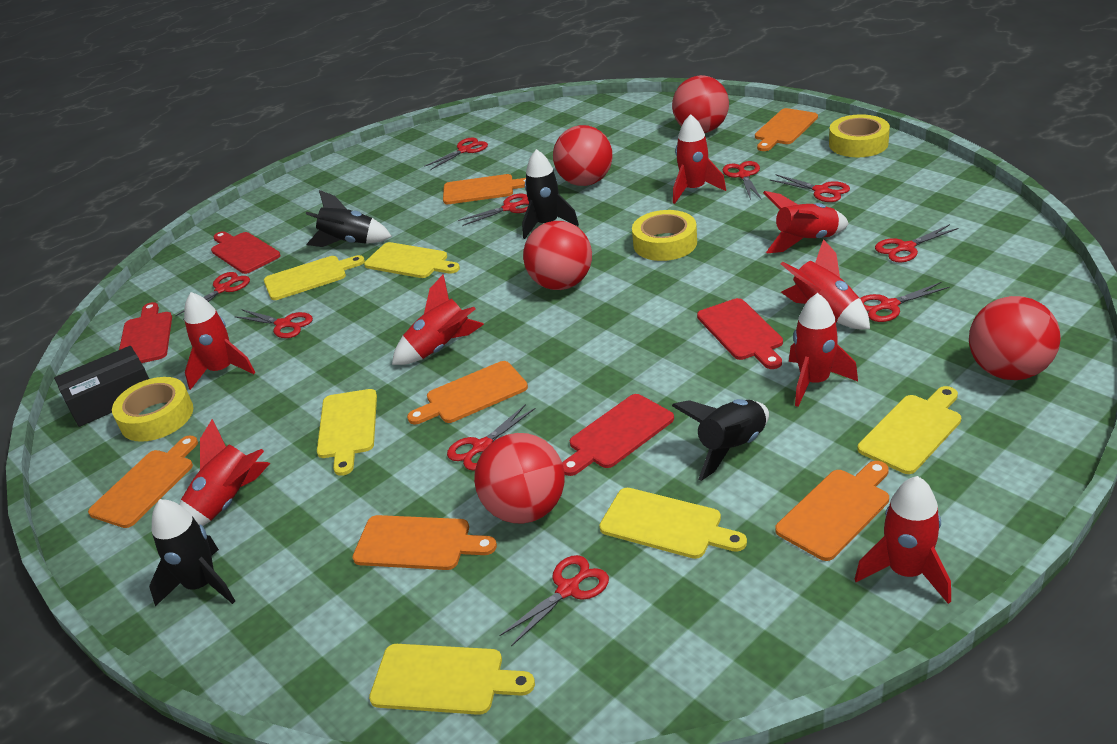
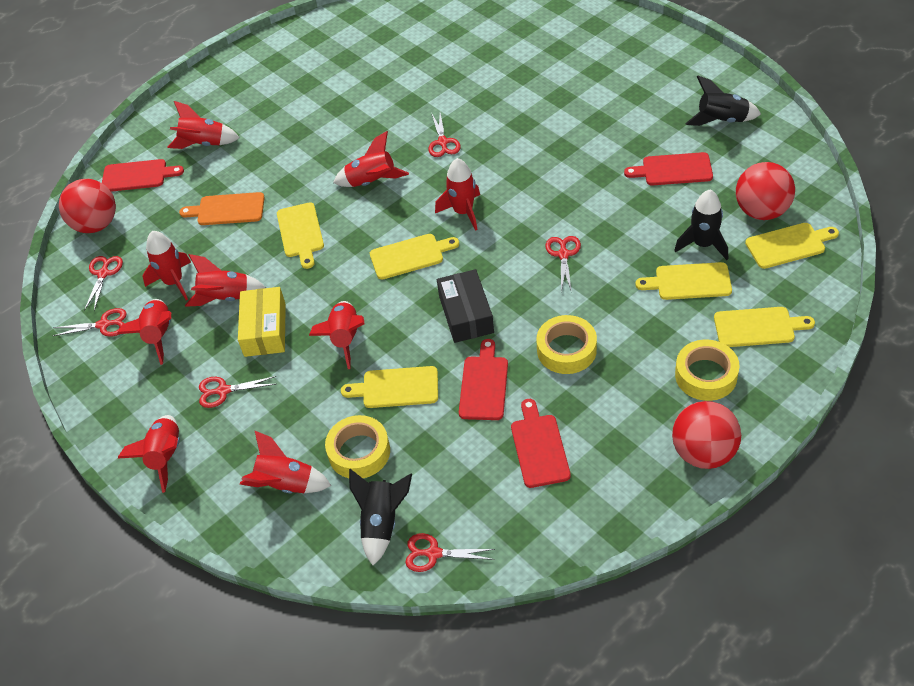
black rocket: [149,499,235,606] [306,190,392,247] [522,149,579,239] [672,399,769,481] = 4 -> [349,469,412,565] [674,190,728,260] [685,76,761,126] = 3
orange cutting board: [88,435,198,528] [352,515,497,570] [407,361,528,424] [443,174,526,204] [755,108,818,151] [775,461,889,561] = 6 -> [179,192,265,225] = 1
red ball: [474,433,565,524] [523,221,592,290] [553,125,613,186] [672,75,729,133] [969,296,1061,380] = 5 -> [59,179,116,233] [672,401,741,469] [736,162,795,220] = 3
red rocket: [179,419,270,526] [184,292,255,390] [392,275,484,365] [673,114,726,204] [763,191,849,253] [781,239,870,329] [789,293,858,407] [855,476,951,604] = 8 -> [117,299,171,365] [118,415,180,493] [143,231,191,300] [168,101,240,149] [185,254,266,307] [240,431,331,493] [309,301,365,369] [333,131,409,187] [435,158,480,231] = 9
red scissors: [175,272,250,320] [234,309,313,338] [424,137,488,170] [447,404,536,471] [458,193,529,226] [499,555,609,647] [722,161,761,200] [770,174,850,202] [860,282,950,322] [875,224,959,263] = 10 -> [53,308,127,337] [84,256,123,311] [199,376,276,408] [405,533,495,572] [429,113,461,157] [545,236,581,293] = 6
yellow box: none = 0 -> [238,287,286,357] = 1

